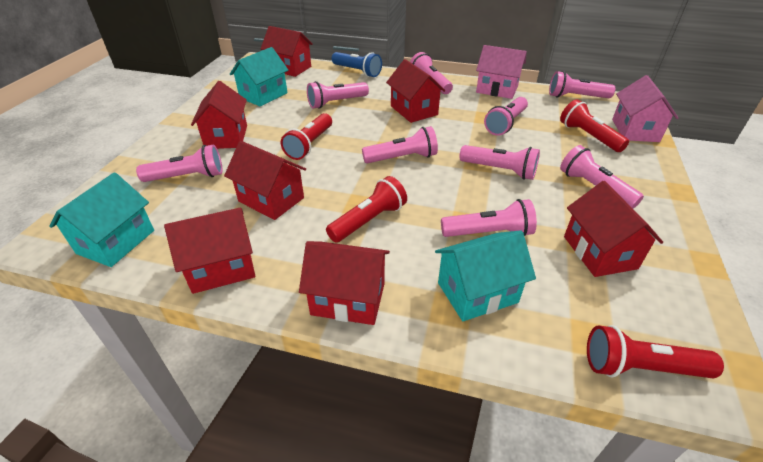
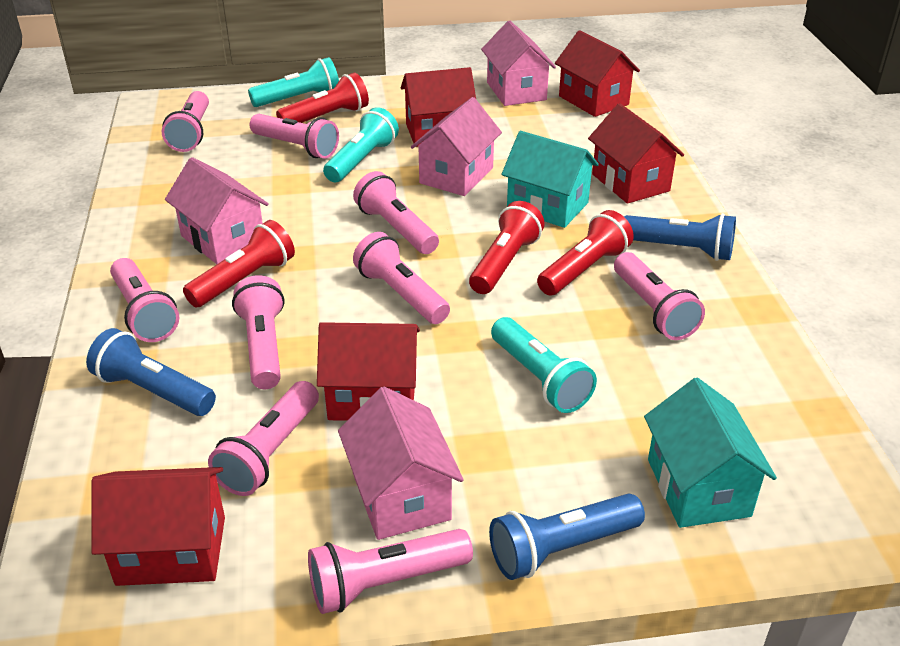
blue flashlight: [332,52,382,77] = 1 -> [86,328,216,416] [489,494,645,580] [624,213,736,261] = 3
pink house: [476,45,527,99] [612,75,679,142] = 2 -> [165,157,269,264] [338,387,464,540] [411,97,502,196] [481,21,556,106] = 4
red house: [164,208,255,294] [191,81,247,149] [224,141,306,220] [261,26,313,77] [299,241,390,325] [386,59,446,123] [564,181,663,277] = 7 -> [91,467,225,586] [317,322,420,421] [401,67,476,147] [555,30,640,117] [588,103,684,204] = 5
turquoise flashlight: none = 0 -> [248,57,339,107] [323,107,399,182] [491,317,597,413] = 3
turquoise house: [49,172,154,267] [230,47,288,107] [435,230,536,321] = 3 -> [501,131,599,228] [644,377,777,528] = 2

